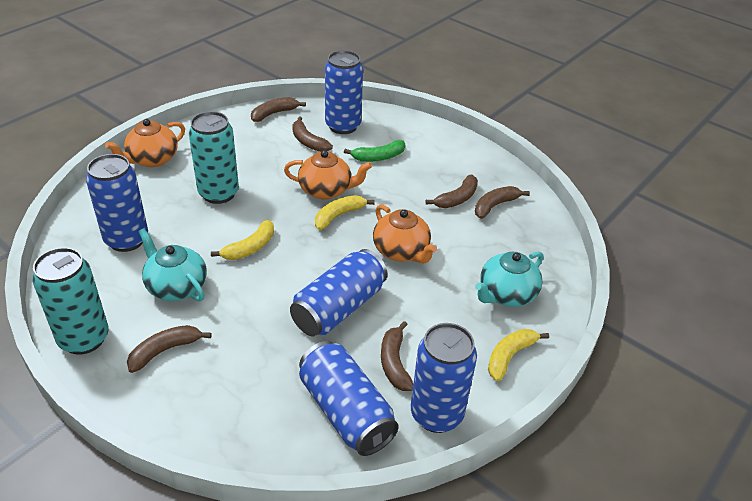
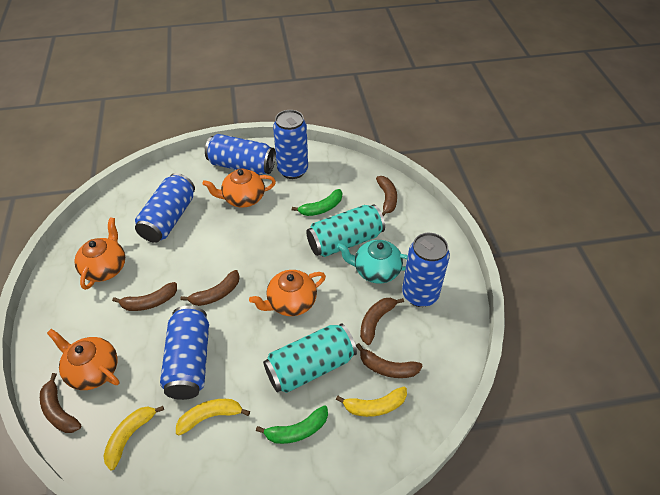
green banana: [344,140,405,162] = 1 -> [256,405,328,444] [292,189,342,216] = 2
orange teapot: [105,119,185,167] [284,150,372,199] [373,204,437,263] = 3 -> [47,329,119,390] [75,217,125,290] [202,169,276,208] [249,270,326,316] = 4
turquoise teapot: [138,228,207,301] [475,251,544,307] = 2 -> [337,240,408,284] = 1

